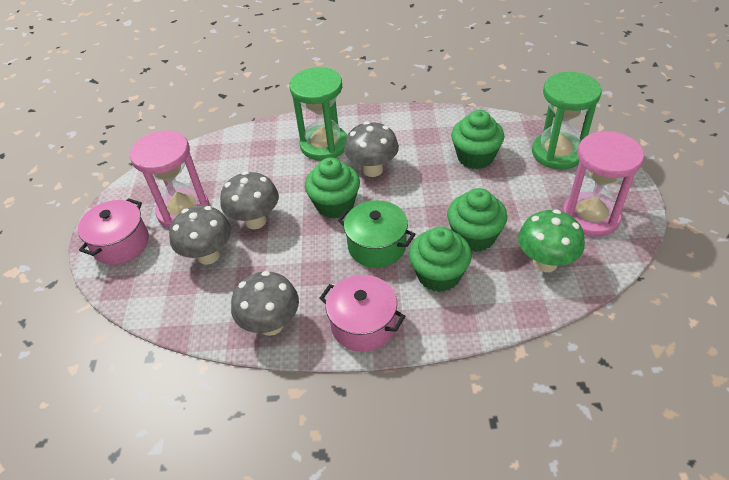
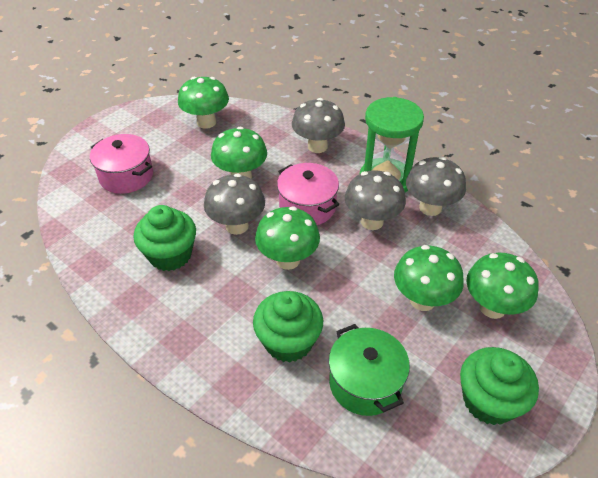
green cupcake: [305,157,360,218] [409,226,472,292] [447,188,507,252] [451,110,504,169] = 4 -> [133,205,196,271] [253,291,323,363] [460,347,539,425] = 3
green hourglass: [290,67,347,161] [532,72,601,170] = 2 -> [359,97,424,192] = 1
green mushroom: [518,210,585,272] = 1 -> [178,77,229,129] [211,127,267,179] [255,206,320,270] [394,245,464,311] [466,253,539,319] = 5
pink hourglass: [130,130,209,229] [562,131,644,237] = 2 -> none = 0

